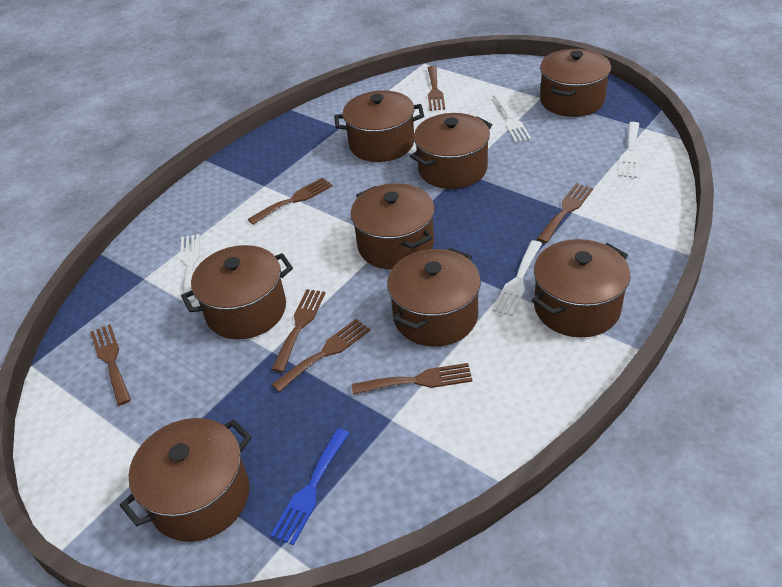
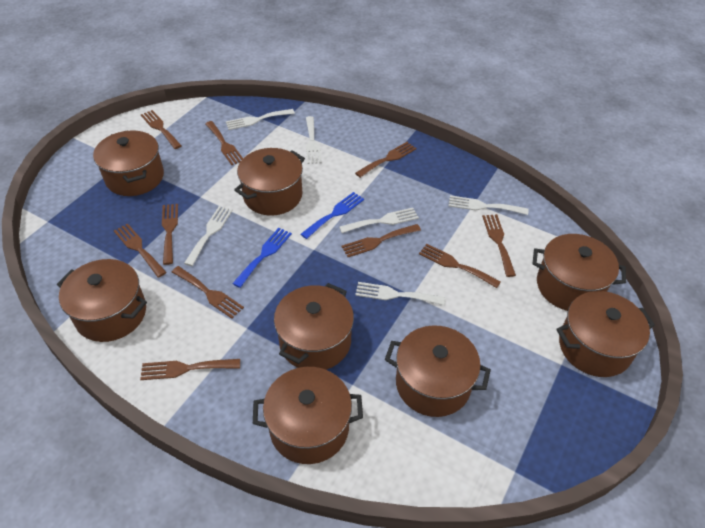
blue fork: [270,428,349,545] = 1 -> [232,228,292,288] [301,192,364,239] = 2
brown fork: [90,324,131,406] [248,177,333,225] [271,289,325,372] [272,319,370,392] [352,363,473,395] [428,66,445,111] [537,183,593,243] = 7 -> [114,223,167,278] [140,359,240,380] [141,110,182,149] [162,204,178,265] [172,266,244,319] [205,121,243,165] [342,224,421,257] [355,142,417,178] [419,244,501,288] [482,214,516,277] = 10
white fork: [180,234,200,304] [493,94,532,143] [493,240,542,316] [618,122,639,178] = 4 -> [184,206,233,266] [226,109,295,130] [306,116,321,164] [339,208,419,233] [355,282,445,305] [449,195,529,215] = 6

